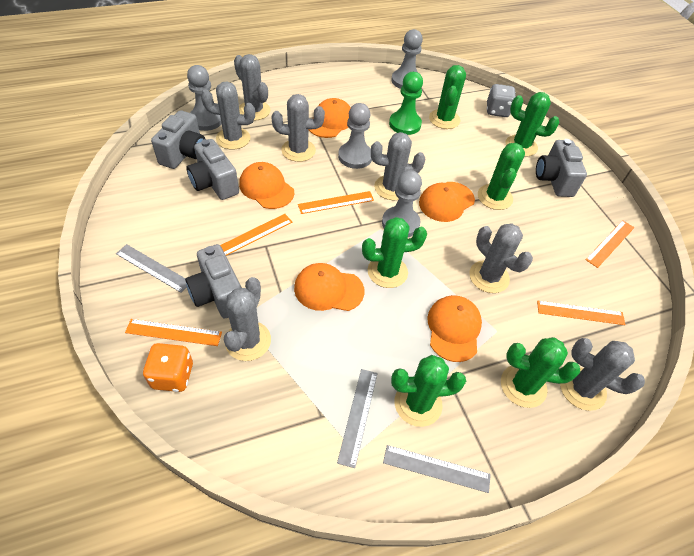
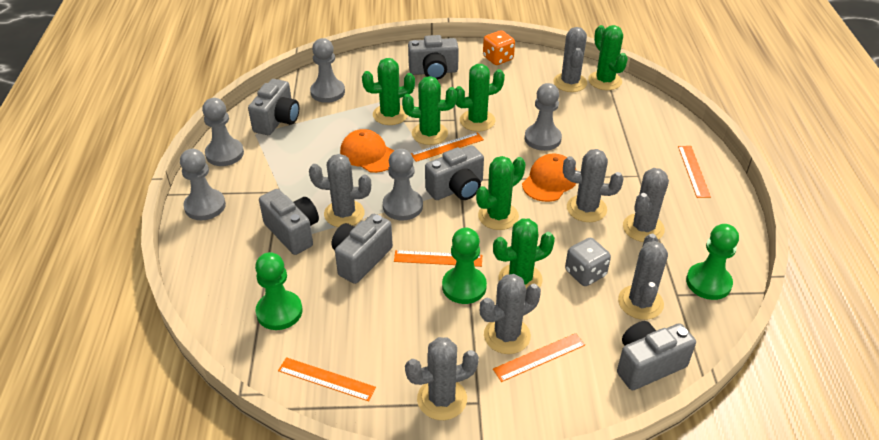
green pawn: [389,72,423,135] = 1 -> [255,252,302,330] [442,228,487,304] [686,224,739,300] = 3
grey camera: [151,110,205,169] [185,244,242,319] [186,139,239,200] [536,139,587,197] = 4 -> [248,79,299,135] [259,189,319,255] [332,214,393,284] [408,35,459,80] [425,146,484,200] [617,321,696,390] = 6
grey pawn: [187,65,222,131] [338,103,372,169] [382,170,422,237] [391,29,423,89] = 4 -> [180,149,226,220] [202,98,244,166] [310,38,345,103] [383,149,423,221] [525,83,562,151] = 5
grey ruler: [116,244,187,293] [337,369,378,468] [383,445,491,493] = 3 -> none = 0
orange cap: [239,162,294,209] [294,263,364,311] [308,98,351,138] [419,182,475,222] [427,295,482,362] = 5 -> [340,129,395,173] [522,154,577,202] = 2

